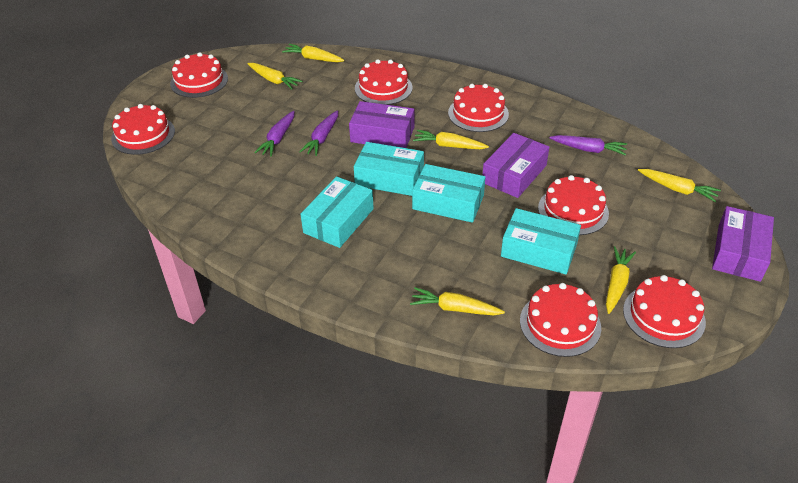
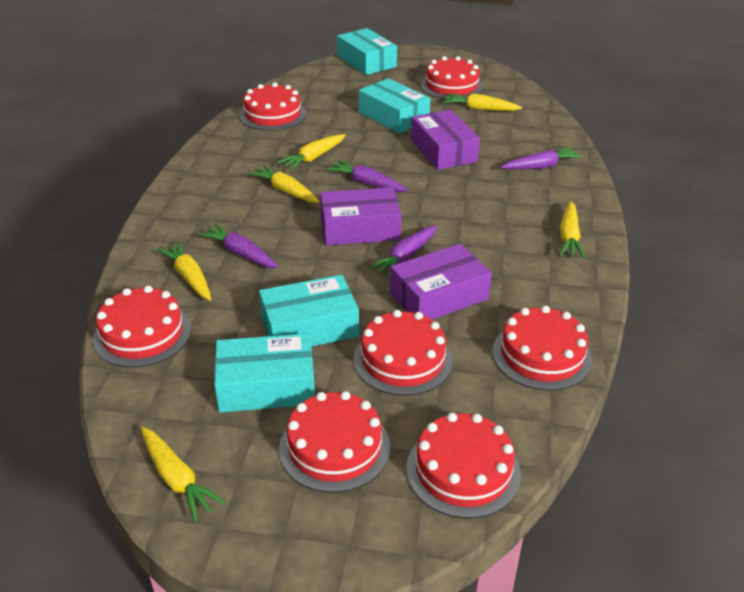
purple carrot: [254,111,295,157] [299,110,338,156] [550,135,627,156] = 3 -> [198,223,278,268] [326,160,408,192] [368,225,437,279] [501,147,583,170] = 4

